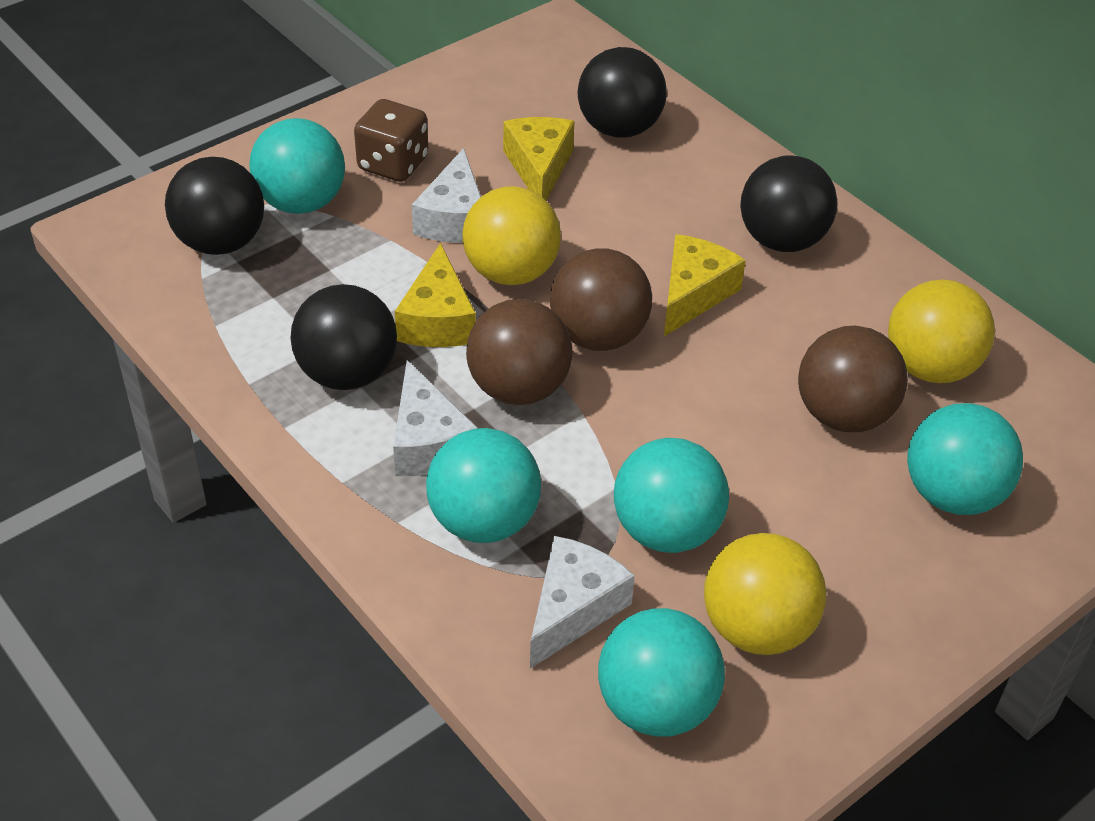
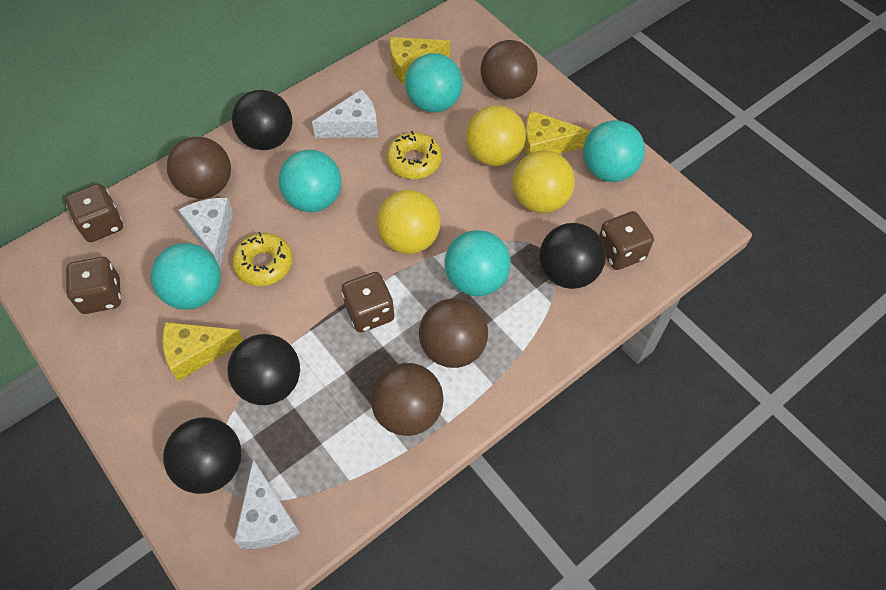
brown ball: [466,299,573,405] [550,248,652,351] [798,326,908,432] = 3 -> [167,137,231,199] [371,363,443,436] [419,298,488,368] [481,40,538,99] = 4
brown dice: [354,99,428,182] = 1 -> [65,184,123,242] [66,257,121,314] [342,272,394,333] [599,211,654,270] = 4
yellow donut: none = 0 -> [232,232,293,286] [386,131,442,179] = 2

